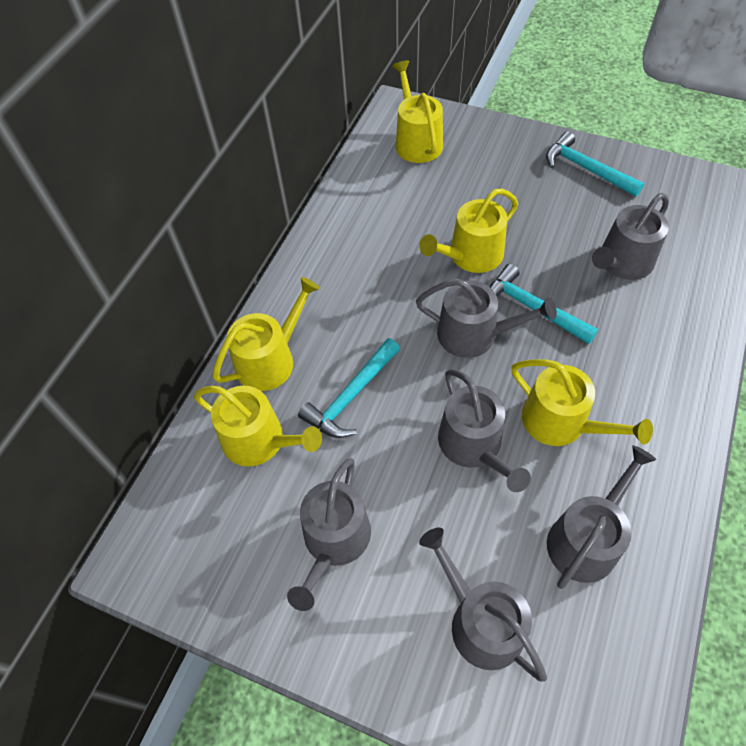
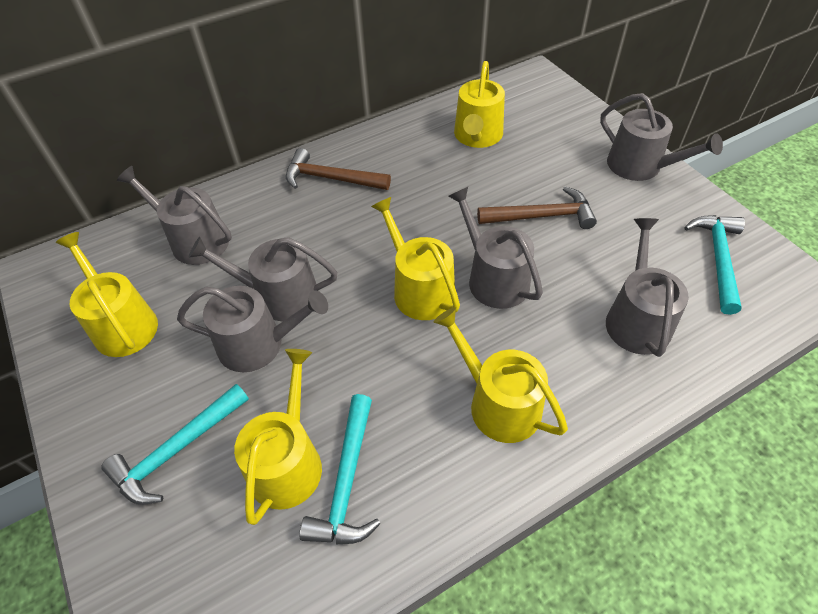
brown hammer: none = 0 -> [286,148,391,190] [477,186,597,229] = 2

